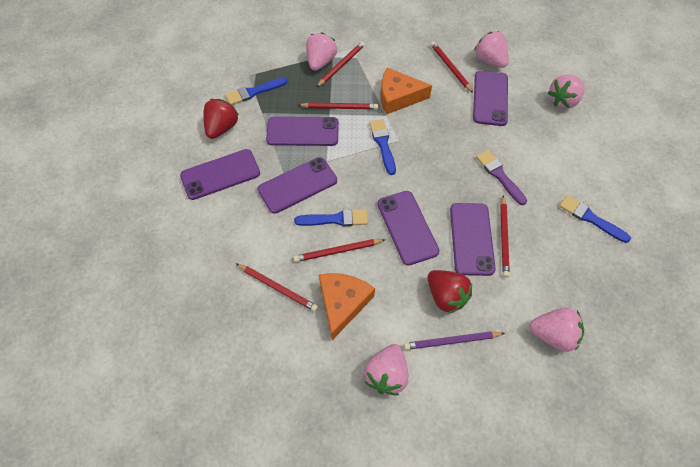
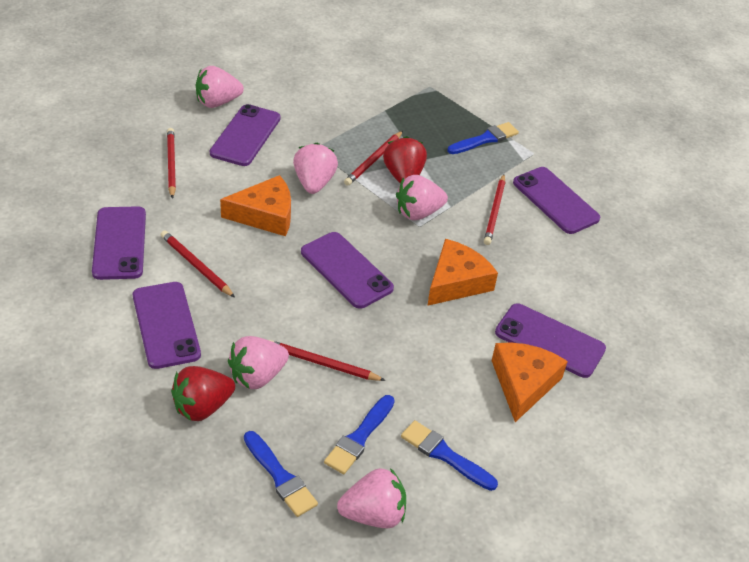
orange cheese: [319,273,375,340] [381,67,432,115] = 2 -> [220,175,291,236] [427,239,498,306] [492,342,568,422] = 3
purple brush: [476,150,527,205] = 1 -> none = 0
purple pencil: [404,331,505,350] = 1 -> none = 0
red pencil: [236,263,318,312] [293,239,385,262] [298,102,378,109] [316,42,365,87] [431,41,473,93] [500,196,510,277] = 6 -> [161,230,235,298] [167,128,176,199] [269,340,386,381] [344,131,403,186] [484,174,505,245] = 5

